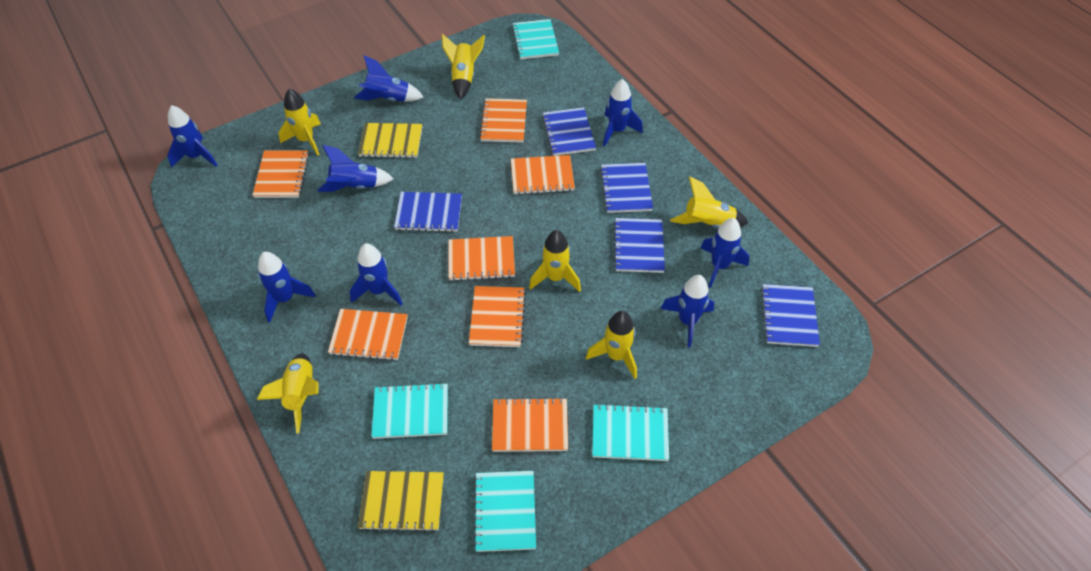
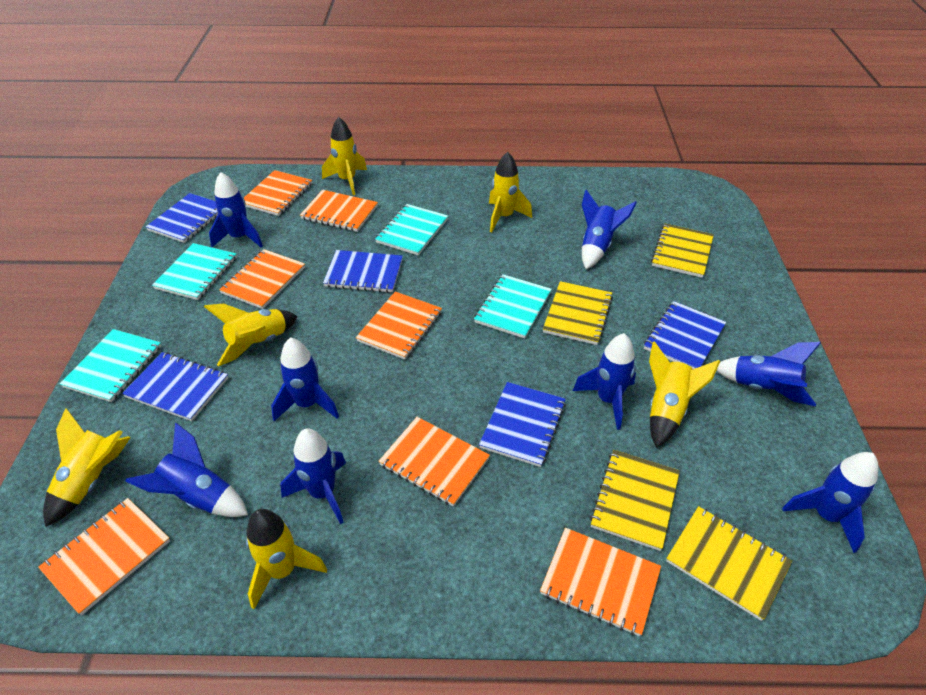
yellow notebook: [358,123,422,158] [358,471,444,532] = 2 -> [543,281,613,345] [590,450,680,551] [651,224,714,278] [666,506,792,621] = 4

